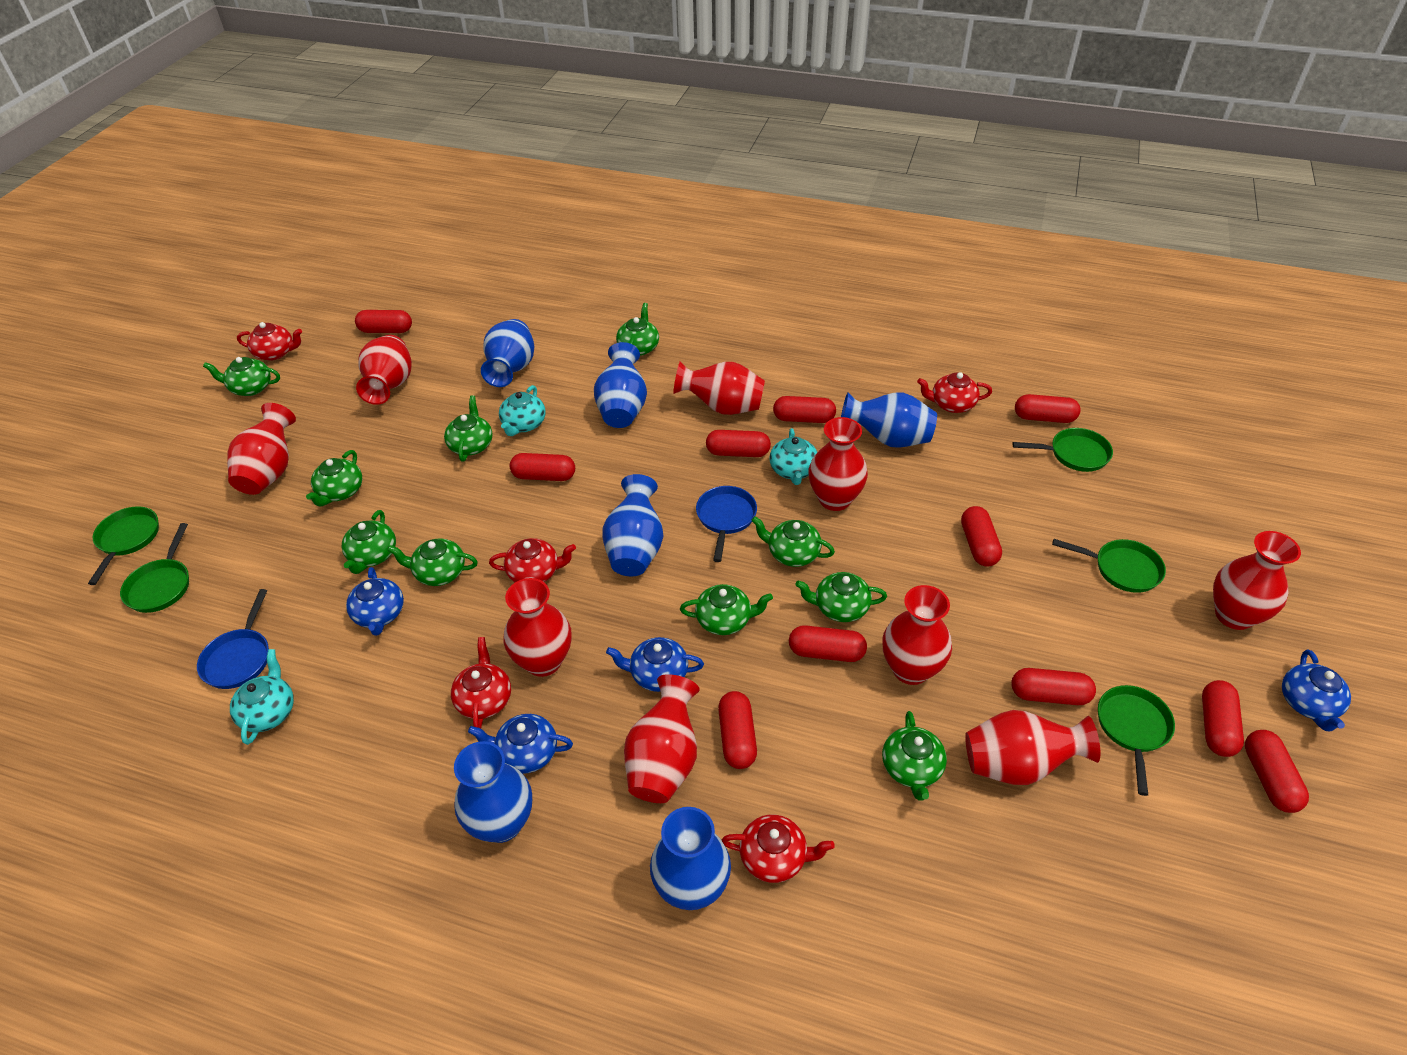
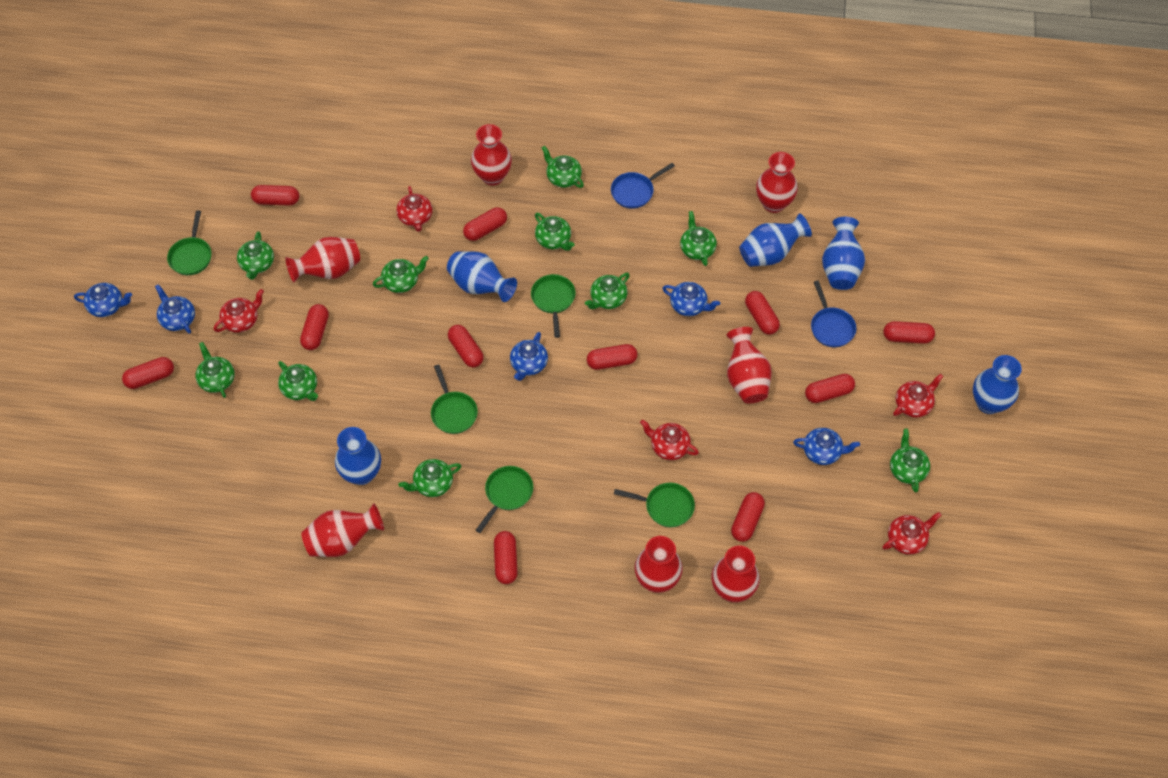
blue teapot: [346,567,404,636] [468,714,573,774] [606,637,704,692] [1282,649,1351,731] = 4 -> [74,283,132,317] [155,284,195,334] [510,332,548,381] [662,282,720,316] [793,428,860,465] = 5
blue vase: [454,741,532,843] [481,319,534,387] [594,342,647,428] [602,474,663,576] [650,807,731,910] [841,392,937,448] = 6 -> [335,427,381,485] [447,251,517,302] [739,213,812,267] [822,217,865,290] [973,355,1022,414] = 5
red vase: [227,403,296,495] [356,335,412,405] [504,578,572,677] [624,674,700,803] [673,362,765,415] [809,417,868,511] [882,585,952,685] [965,710,1100,785] [1213,531,1301,630] = 9 -> [285,237,360,282] [301,503,384,557] [471,124,512,186] [634,536,683,593] [711,545,760,602] [726,327,772,403] [756,152,798,213] = 7
turquoise teapot: [230,649,294,745] [499,385,546,436] [770,428,817,485] = 3 -> none = 0

